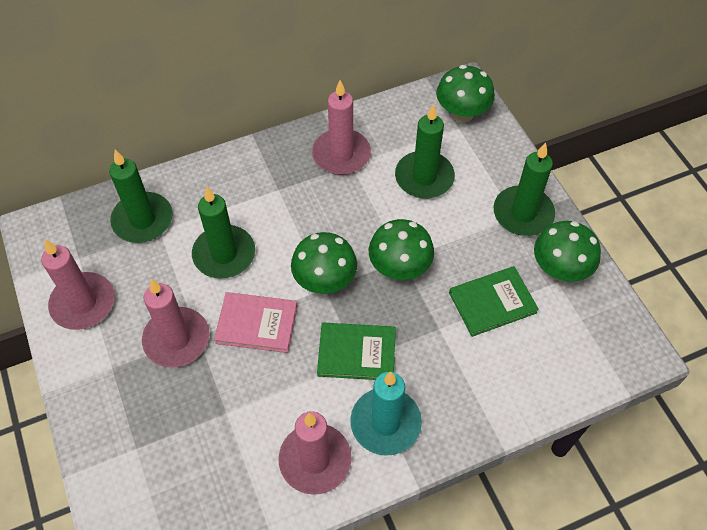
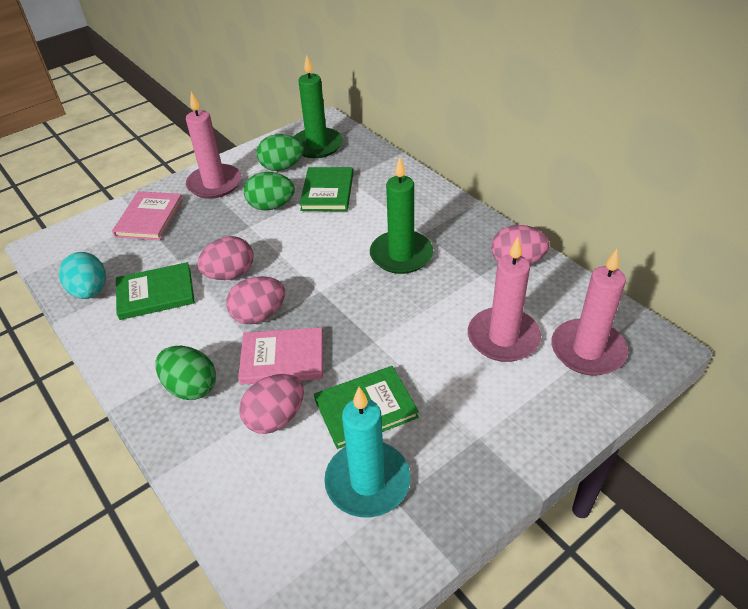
green book: [317,323,396,380] [449,266,539,337] = 2 -> [116,262,195,320] [299,167,353,211] [314,366,419,449] = 3
green candle: [109,150,173,243] [192,187,255,279] [395,104,455,199] [494,142,555,236] = 4 -> [294,55,343,158] [370,157,433,274] = 2
green egg: none = 0 -> [155,346,216,400] [244,172,295,211] [256,134,304,171] = 3
green mushroom: [291,232,357,294] [369,219,434,280] [436,65,495,123] [534,221,601,282] = 4 -> none = 0
pink book: [214,292,298,353] = 1 -> [112,191,183,240] [238,327,323,385] = 2
pink candle: [41,240,115,330] [142,279,210,368] [279,411,351,495] [312,80,371,175] = 4 -> [186,91,241,199] [468,237,541,362] [551,249,628,376] = 3
pink egg: none = 0 -> [197,236,253,280] [226,276,285,324] [239,374,304,434] [491,225,550,265] = 4
turquoise egg: none = 0 -> [59,252,106,299] = 1

